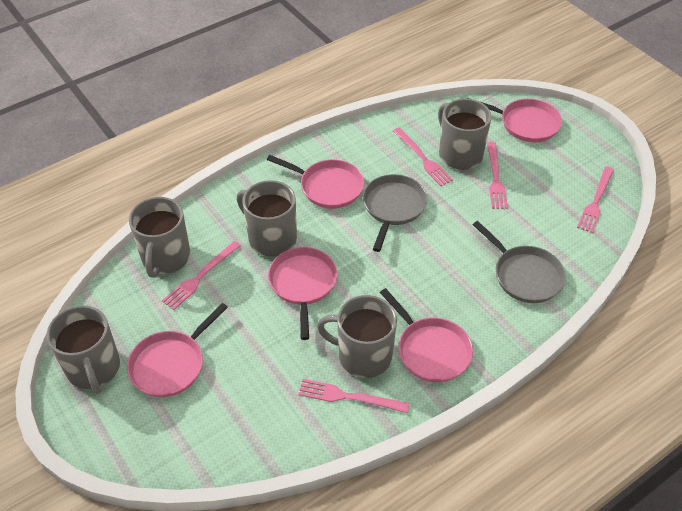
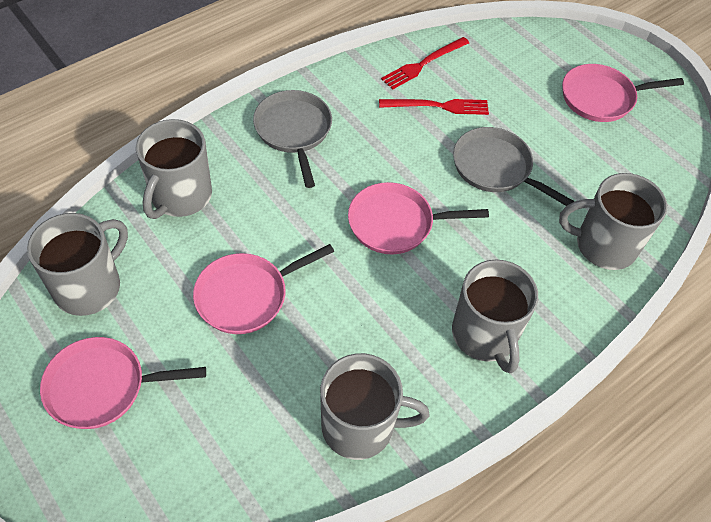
pink fork: [162,241,241,310] [298,379,409,413] [393,128,453,186] [487,142,508,209] [577,166,614,233] = 5 -> none = 0
pink pan: [127,303,228,397] [267,155,364,209] [268,247,337,340] [380,288,473,383] [467,98,562,142] = 5 -> [40,337,206,429] [193,244,334,334] [348,182,489,254] [562,64,684,122] = 4
red fork: none = 0 -> [379,99,489,115] [381,37,469,90] = 2

